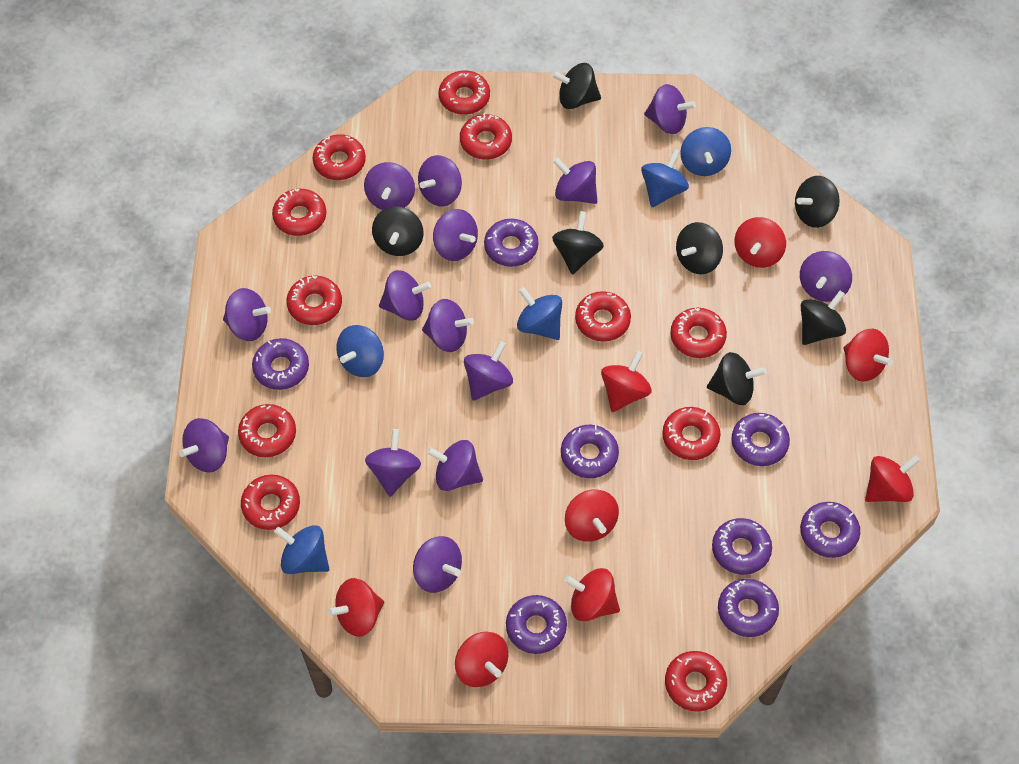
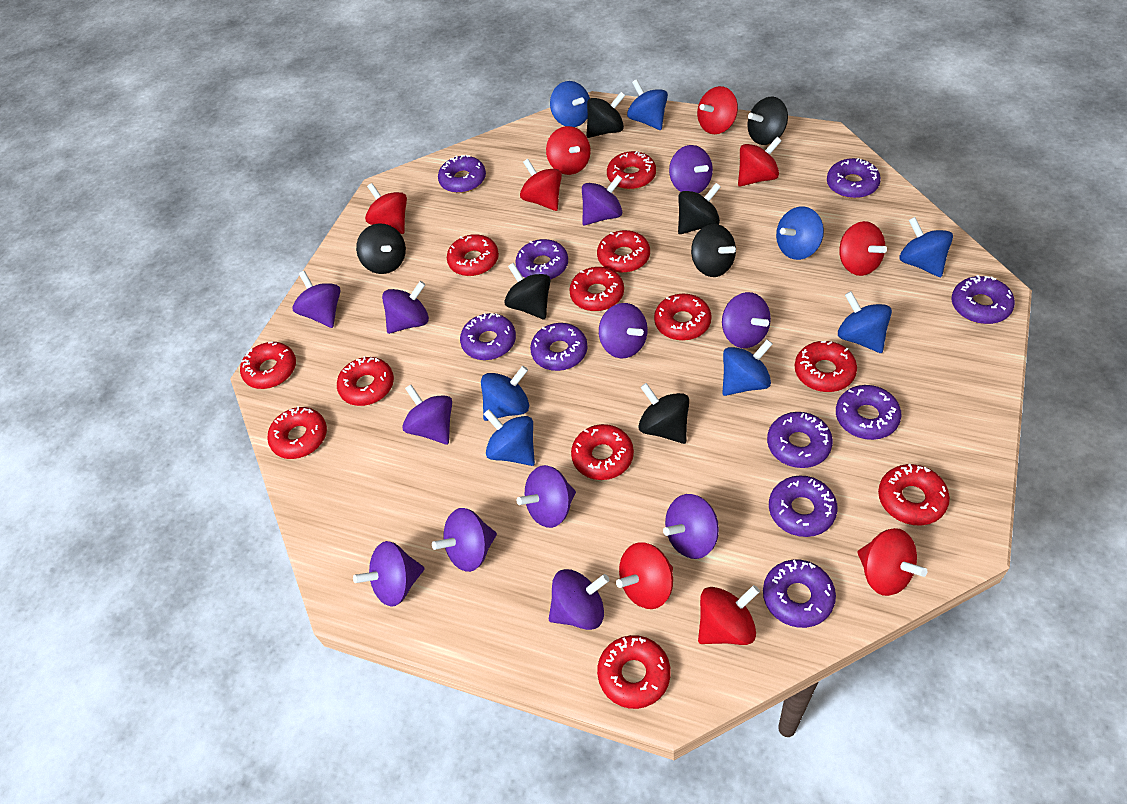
blue spinning top: [274,525,329,574] [336,325,384,377] [517,287,562,340] [641,149,689,207] [680,127,731,176] = 5 -> [481,366,529,421] [484,409,535,466] [550,81,590,127] [627,79,668,130] [722,340,772,396] [776,206,824,260] [838,291,892,353] [900,217,953,277] = 8
purple donut: [252,338,309,390] [484,219,538,267] [506,595,567,654] [561,425,619,478] [712,518,772,575] [718,579,779,637] [731,413,790,466] [800,502,860,558] = 8 -> [438,155,486,193] [460,313,516,360] [515,239,568,280] [530,323,588,371] [763,560,836,628] [767,412,833,468] [769,475,838,537] [827,158,881,198] [836,385,902,440] [952,275,1015,324] = 10
purple spinning top: [179,418,229,473] [223,288,271,341] [364,162,415,210] [365,429,421,497] [379,270,431,321] [413,536,462,593] [418,155,462,207] [422,299,474,352] [427,440,483,491] [433,209,478,261] [464,341,513,401] [553,157,597,204] [644,84,696,134] [800,251,852,302] = 14 -> [293,271,340,328] [353,541,424,607] [382,281,429,334] [402,385,452,445] [432,508,497,572] [516,465,576,528] [549,569,609,630] [582,175,623,225] [599,303,648,358] [663,494,719,559] [669,145,713,193] [722,292,771,348] = 12
red donut: [238,404,296,457] [241,475,300,530] [272,189,326,236] [286,276,342,325] [313,134,366,180] [439,70,490,115] [460,113,512,160] [575,291,631,342] [662,407,720,460] [665,651,727,712] [670,308,727,358] = 11 -> [240,342,296,389] [267,406,327,459] [337,356,394,406] [447,234,499,276] [569,267,624,311] [571,424,634,480] [597,230,650,273] [597,635,670,709] [607,151,656,190] [654,294,712,341] [795,341,857,392] [878,464,950,526] = 12
red spinning top: [327,578,384,637] [455,632,508,687] [564,568,620,621] [565,489,619,542] [601,351,652,412] [734,217,786,268] [843,329,893,382] [865,455,920,502] = 8 -> [365,183,407,234] [520,159,562,211] [546,126,591,175] [616,542,673,609] [697,86,738,134] [698,585,760,645] [738,137,782,187] [839,221,887,276] [857,528,927,596] = 9

